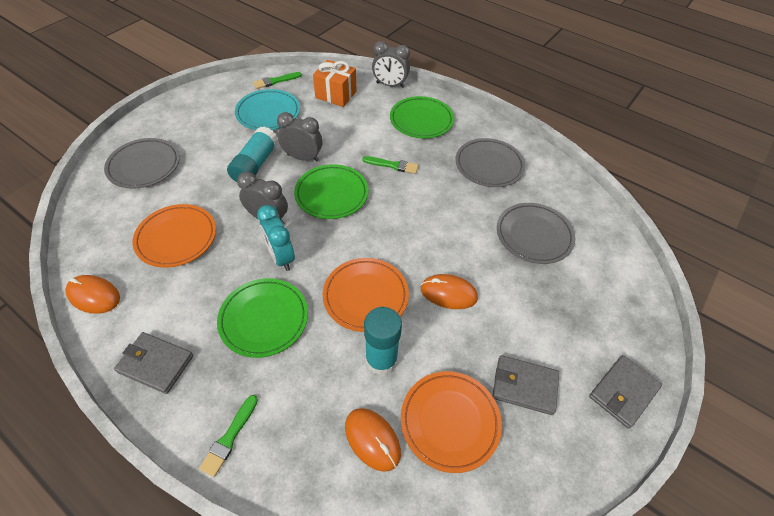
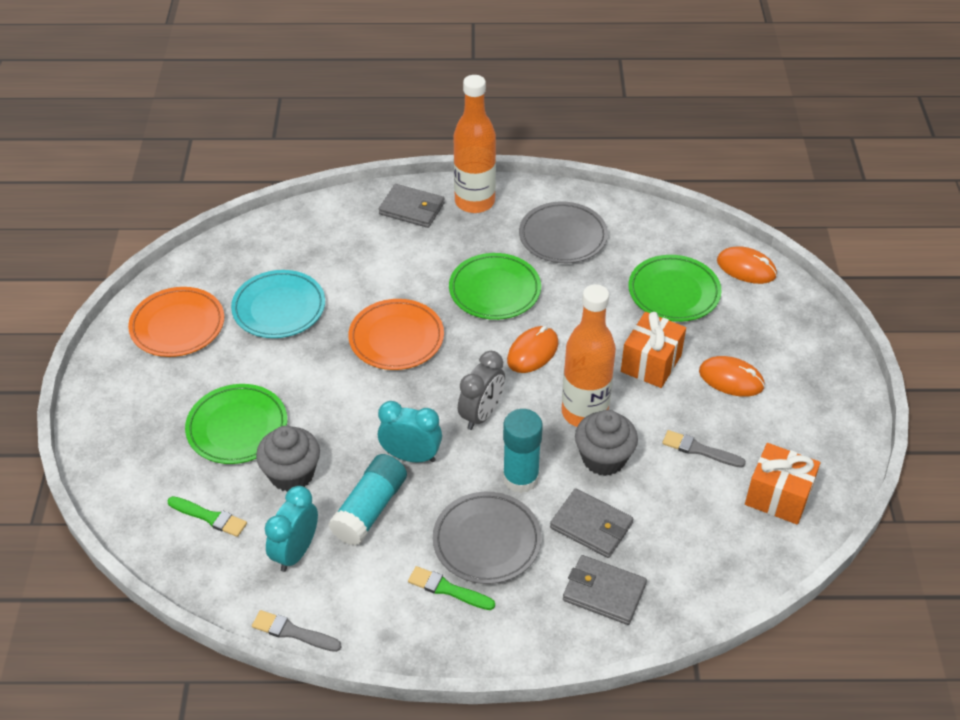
green brush: [199,395,258,477] [253,72,302,89] [362,156,419,174] = 3 -> [167,496,247,537] [408,566,495,610] = 2
grey brush: none = 0 -> [252,610,342,652] [662,430,746,468] = 2
grey clock: [237,172,288,225] [277,112,322,162] [372,41,410,88] = 3 -> [458,351,505,430] = 1
grey cupcake: none = 0 -> [256,426,320,492] [575,410,638,476] = 2
grey plate: [104,138,180,189] [455,138,525,187] [497,203,575,264] = 3 -> [433,492,542,584] [519,202,608,263] = 2
orange bottle: none = 0 -> [453,75,496,213] [562,284,616,427] = 2
orange gift: [313,60,357,107] = 1 -> [621,312,686,388] [745,443,820,525] = 2
orange plate: [132,204,216,268] [323,258,409,332] [401,371,502,473] = 3 -> [128,287,224,357] [348,299,444,370] = 2
turquoise clock: [257,205,295,271] = 1 -> [265,486,318,572] [378,401,442,462] = 2

